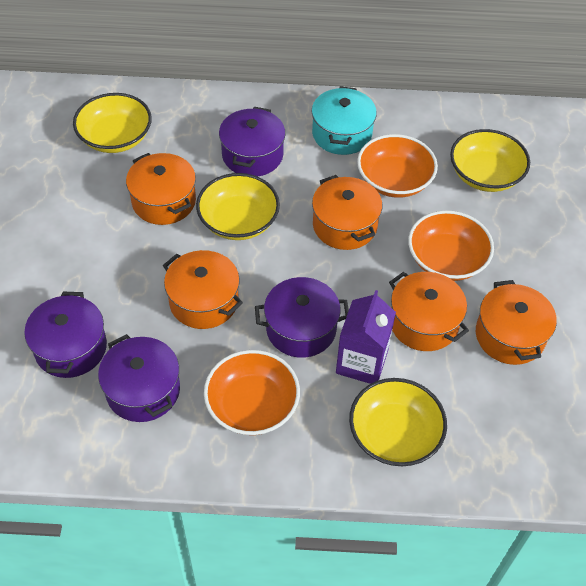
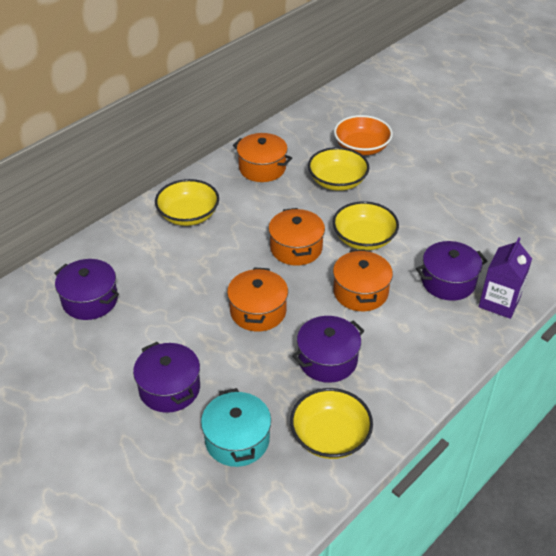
orange bowl: [204,350,300,435] [357,134,438,198] [408,210,494,281] = 3 -> [334,115,393,155] = 1
orange pot: [126,153,196,225] [163,250,243,329] [312,175,382,250] [389,272,469,351] [476,280,557,365] = 5 -> [227,267,288,332] [233,133,292,182] [268,208,325,266] [333,249,393,311] = 4

